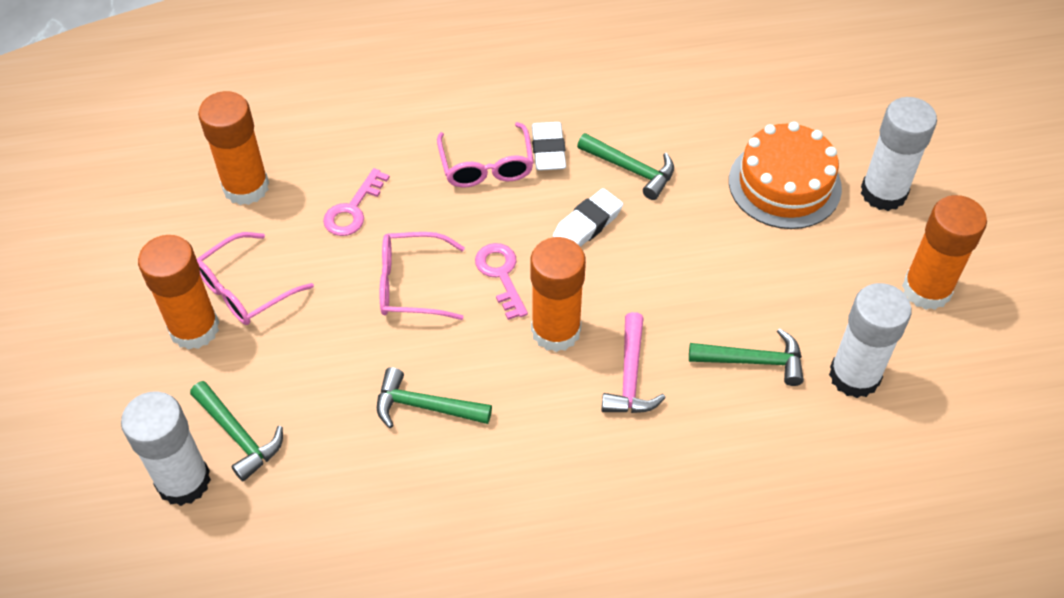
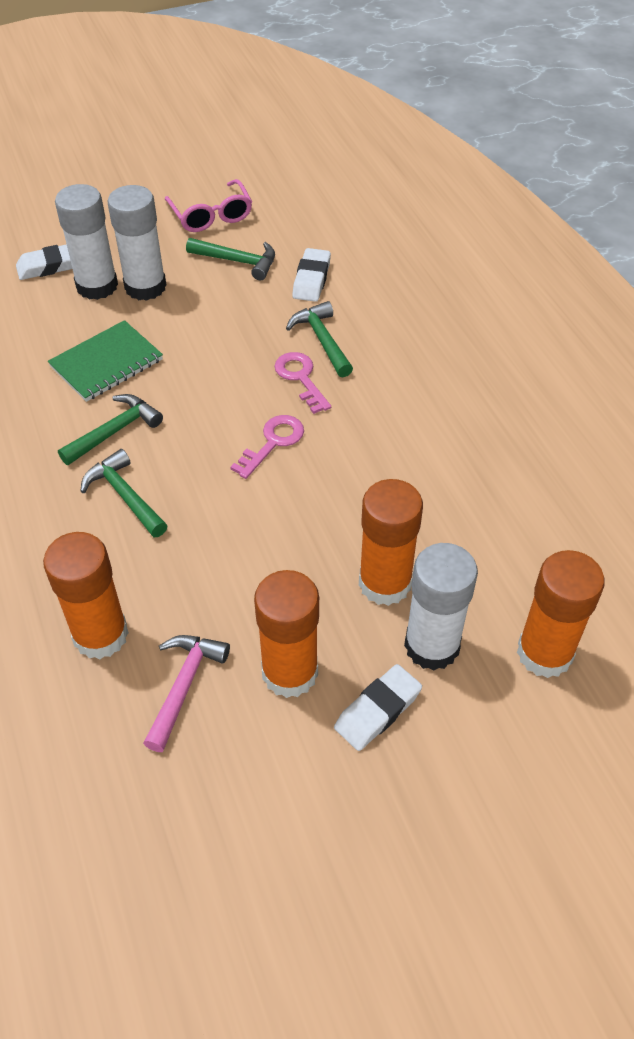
green notebook: none = 0 -> [48,320,163,402] = 1
orange cake: [729,121,842,229] = 1 -> none = 0
pink glasses: [197,232,314,325] [380,232,465,320] [437,122,534,188] = 3 -> [165,179,252,232] = 1
white eraser: [532,122,566,171] [553,188,623,247] = 2 -> [16,244,72,280] [292,248,331,302] [334,664,422,751] = 3

